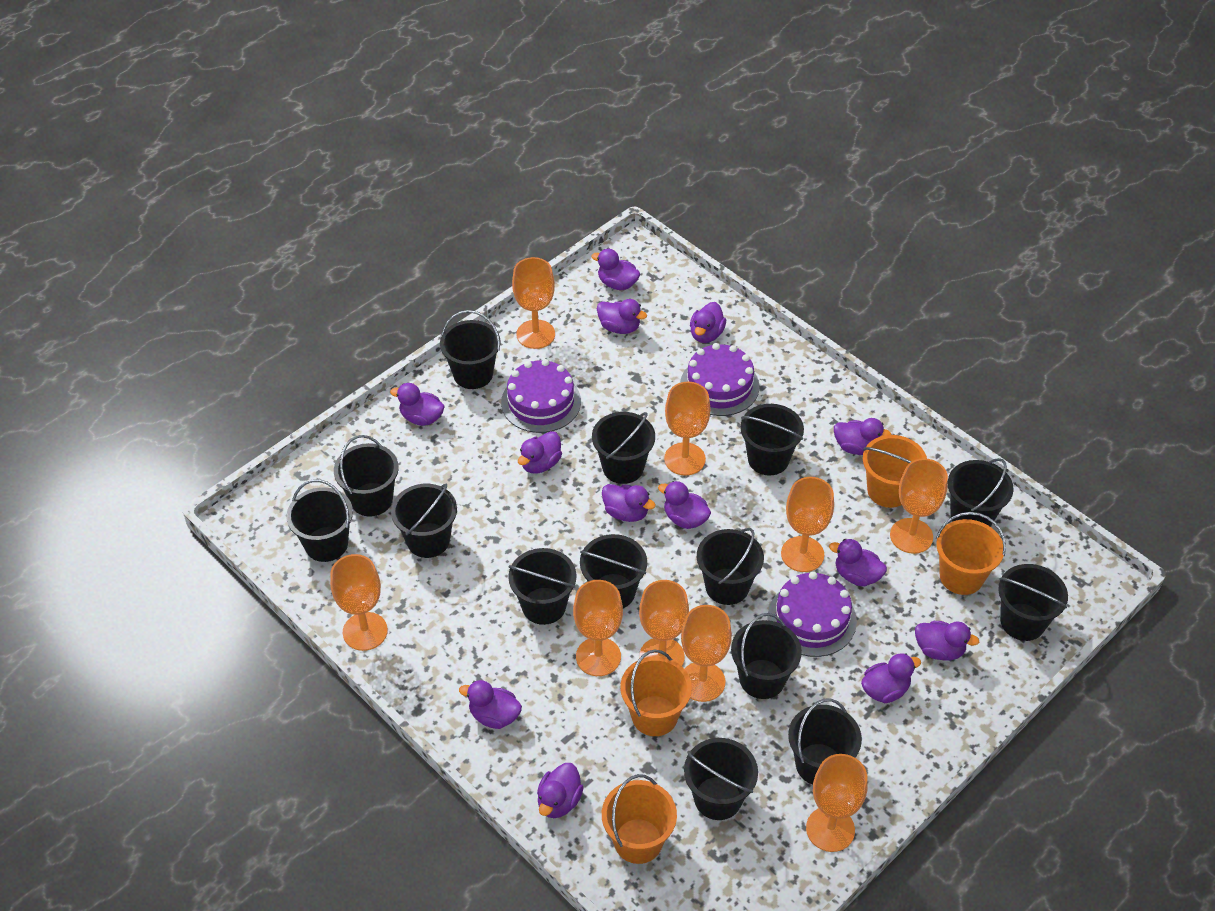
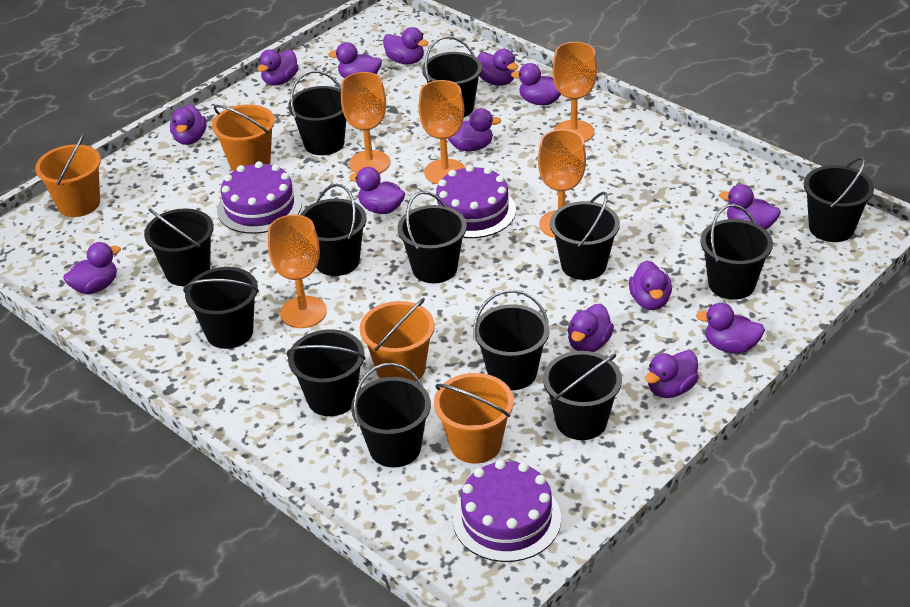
black bucket: [286,479,353,562] [334,435,399,517] [391,484,457,558] [440,310,501,389] [508,548,576,625] [580,534,647,608] [592,412,655,484] [684,738,758,820] [697,528,764,605] [731,613,802,699] [740,404,804,475] [788,698,862,785] [948,458,1014,527] [998,564,1068,641] = 14 -> [144,208,214,286] [183,267,259,349] [286,329,366,416] [288,71,346,155] [300,184,367,276] [351,363,431,468] [397,191,467,283] [422,36,482,117] [473,290,549,390] [543,351,622,440] [550,192,620,280] [700,204,773,300] [804,157,874,242] = 13
orange goblet: [330,554,388,651] [512,257,555,349] [573,580,623,676] [639,580,689,666] [664,382,711,476] [681,605,732,702] [781,477,834,572] [806,754,868,852] [890,458,948,554] = 9 -> [268,215,327,328] [341,72,390,174] [419,80,465,184] [538,129,586,238] [553,42,597,143] = 5
purple duck: [390,383,445,426] [459,680,522,729] [518,431,562,474] [537,763,584,818] [591,249,640,290] [597,299,647,334] [602,484,655,522] [658,481,711,529] [690,302,726,343] [829,539,887,587] [834,418,892,455] [861,653,921,703] [915,621,979,660] = 13 -> [63,242,121,294] [170,104,207,145] [258,49,299,86] [328,42,382,78] [349,167,405,214] [383,27,429,64] [447,108,501,151] [477,49,518,86] [511,63,561,105] [568,304,614,352] [629,261,672,310] [645,350,699,398] [696,303,765,353] [719,184,781,230] = 14

